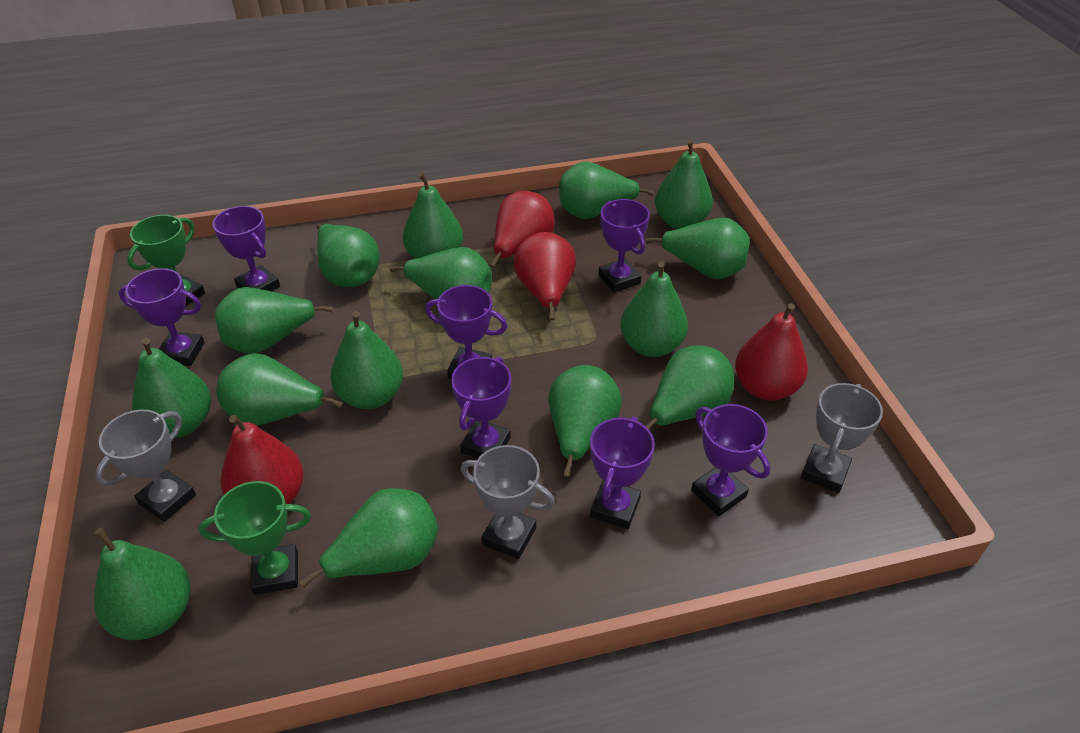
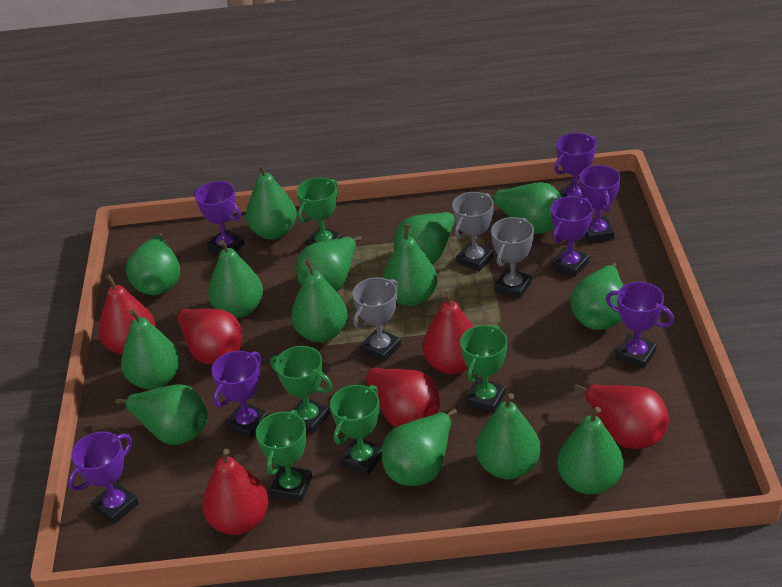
green pear: [94,528,191,640] [132,338,211,438] [215,287,333,354] [216,353,343,426] [300,488,438,588] [317,224,380,287] [331,311,403,409] [390,247,492,299] [403,173,463,259] [548,365,622,477] [559,162,654,219] [620,261,688,357] [645,218,750,279] [645,346,734,430] [655,139,713,229] = 15 -> [115,384,207,445] [121,310,180,389] [126,233,180,295] [208,240,263,318] [246,164,297,240] [291,259,348,342] [296,236,362,292] [382,409,457,486] [383,224,438,306] [394,212,455,265] [476,393,541,479] [490,182,562,234] [557,407,623,495] [570,263,623,330] = 14
green trophy: [127,215,205,306] [199,481,311,595] = 2 -> [256,410,312,502] [270,346,332,434] [297,178,342,247] [330,385,382,476] [460,325,508,413] = 5
red pear: [221,415,304,504] [490,191,555,268] [513,232,576,320] [735,303,808,401] = 4 -> [99,274,156,355] [172,309,242,365] [202,449,269,535] [359,368,440,427] [423,292,474,374] [574,384,669,449] = 6

